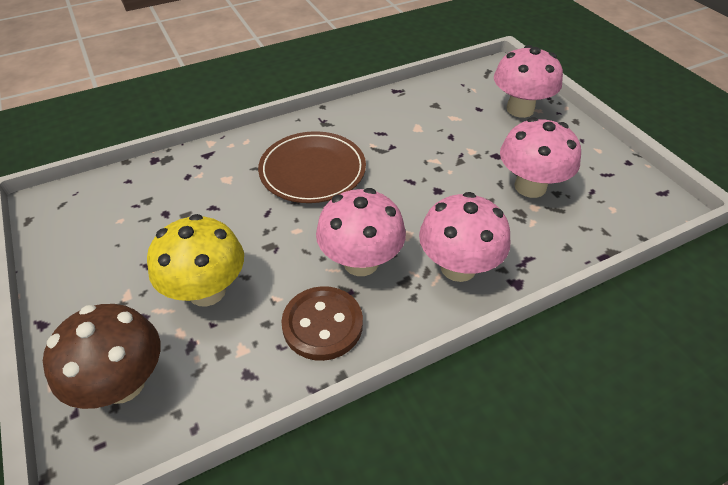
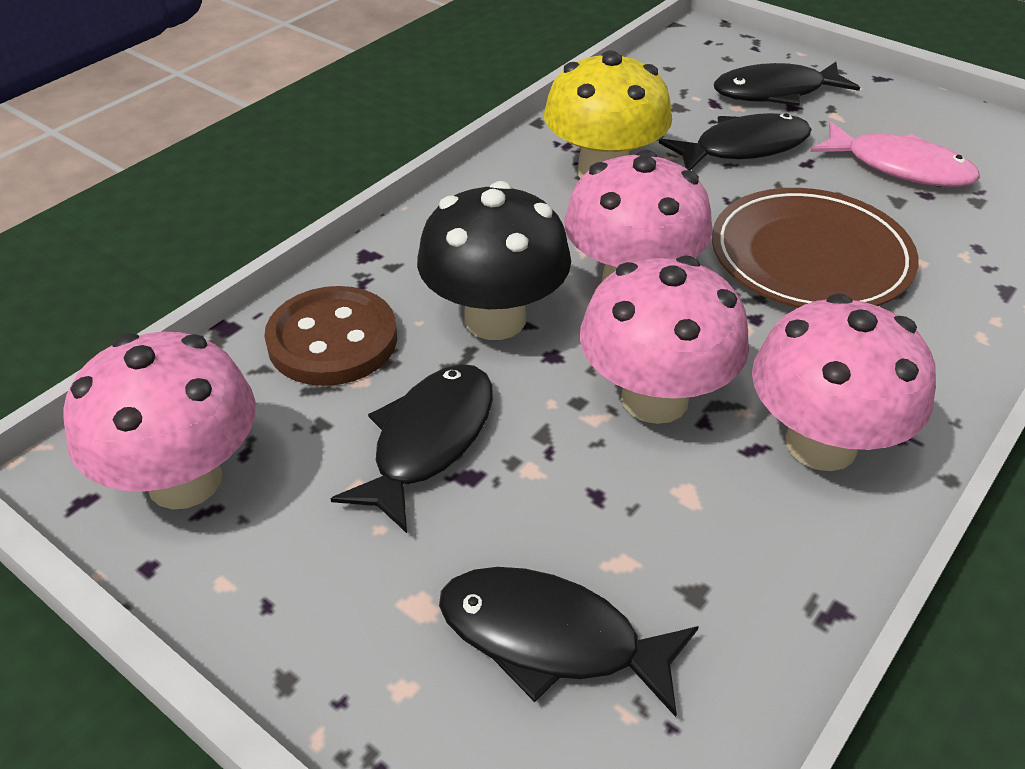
black fish: none = 0 -> [330,364,493,533] [439,567,699,717] [659,113,812,170] [714,62,860,106] = 4
black mushroom: none = 0 -> [417,181,571,340] = 1
brown mushroom: [43,304,161,409] = 1 -> none = 0
pink fish: none = 0 -> [810,122,980,187] = 1

